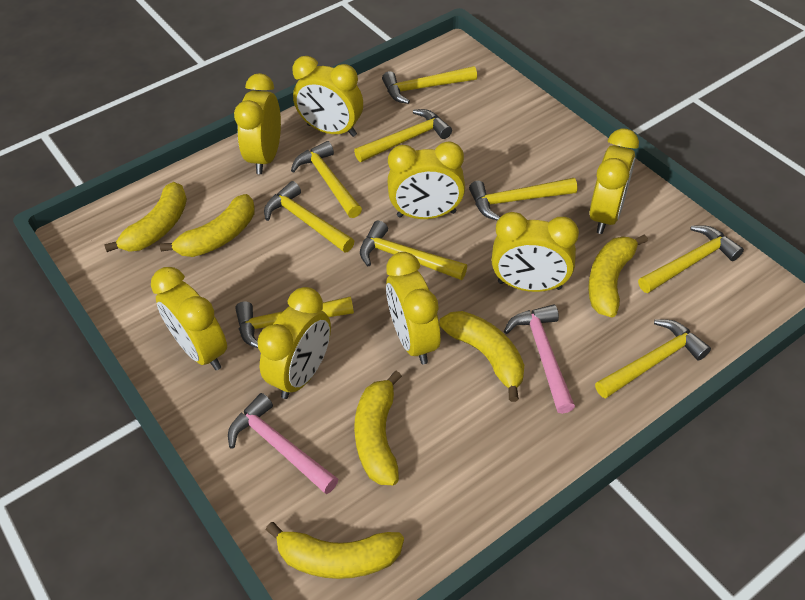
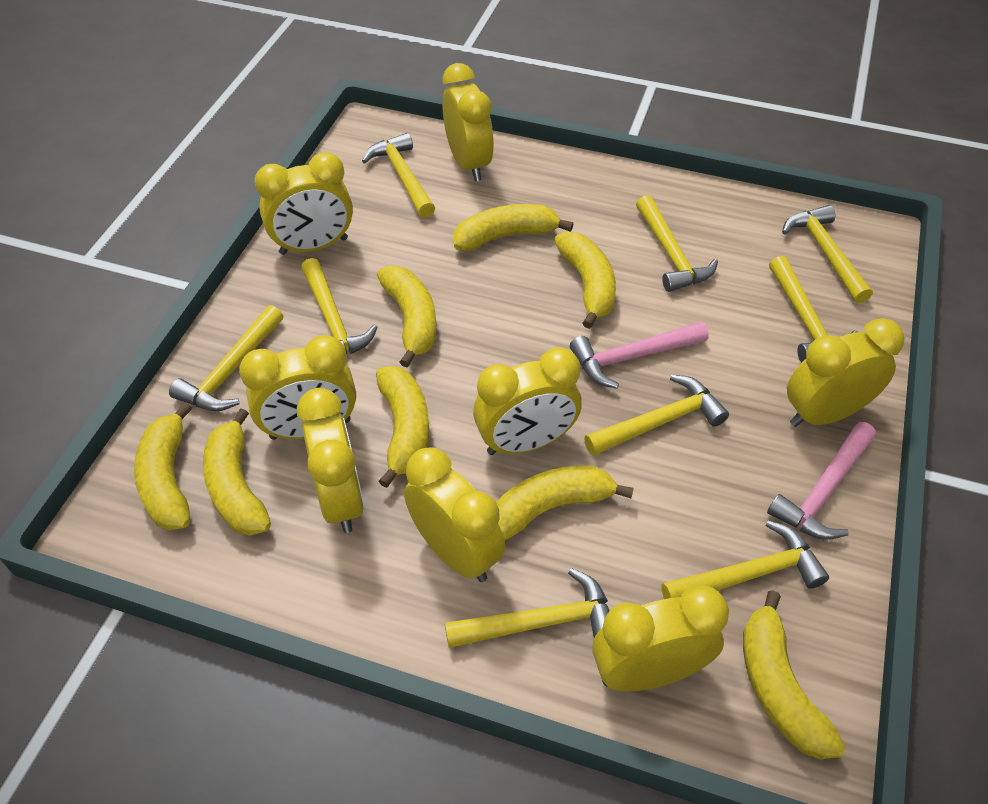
yellow banana: [104,182,187,252] [160,194,254,257] [266,522,404,579] [354,371,402,485] [439,311,524,402] [588,234,648,318] = 6 -> [134,402,192,530] [203,408,271,536] [376,366,429,488] [377,266,436,367] [453,204,573,251] [496,466,634,540] [554,232,616,329] [743,590,846,759] = 8

